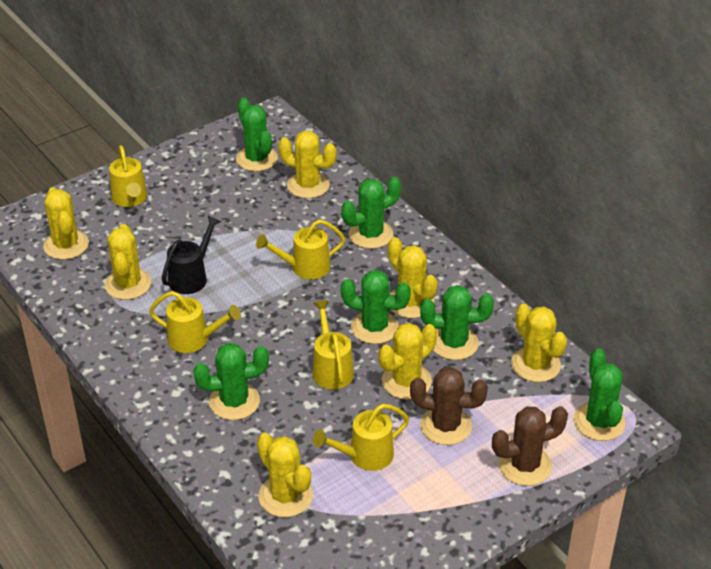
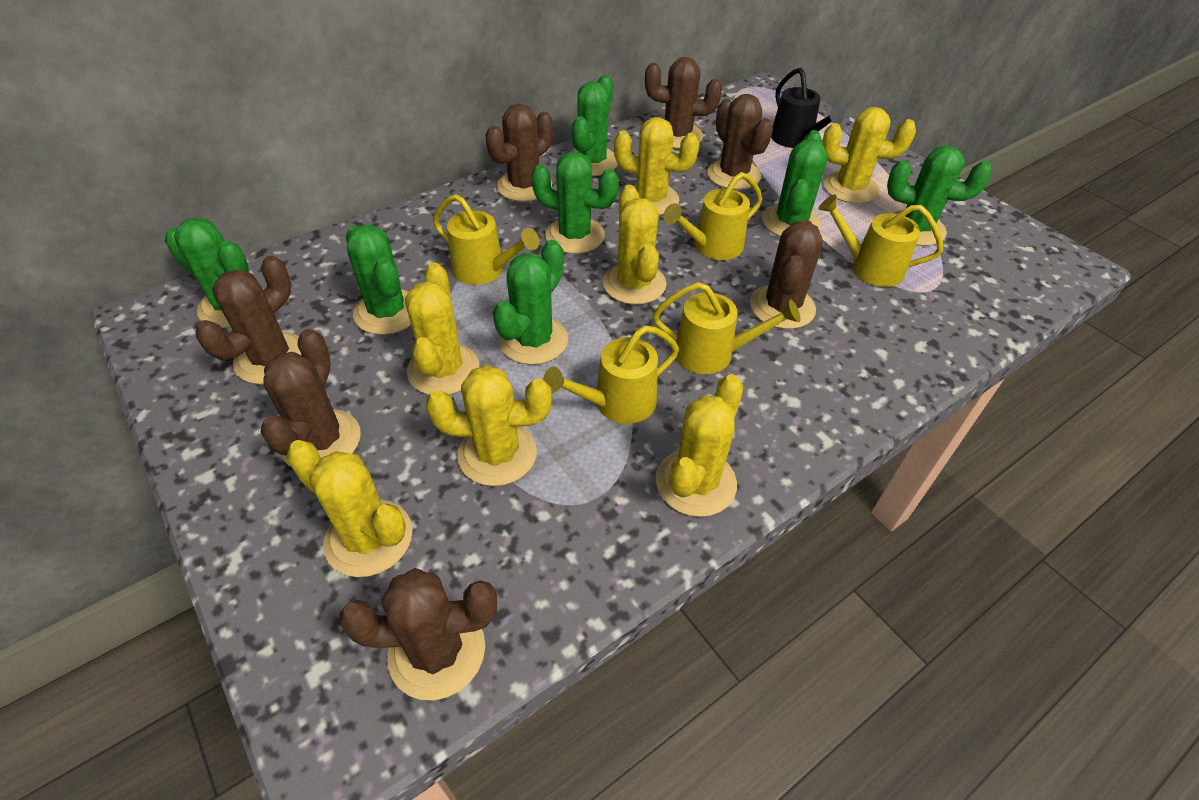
brown cactus: [410,367,488,445] [492,406,568,486] = 2 -> [196,256,302,384] [261,329,361,467] [339,568,497,700] [485,104,553,202] [645,57,722,149] [707,94,773,190] [750,220,823,329] = 7
green cactus: [193,343,269,420] [236,98,278,172] [340,270,411,344] [341,177,401,249] [420,285,494,360] [573,349,626,441] = 6 -> [165,218,264,328] [346,225,411,335] [493,240,568,365] [531,151,619,254] [572,75,618,176] [762,130,828,237] [887,146,992,246] = 7

